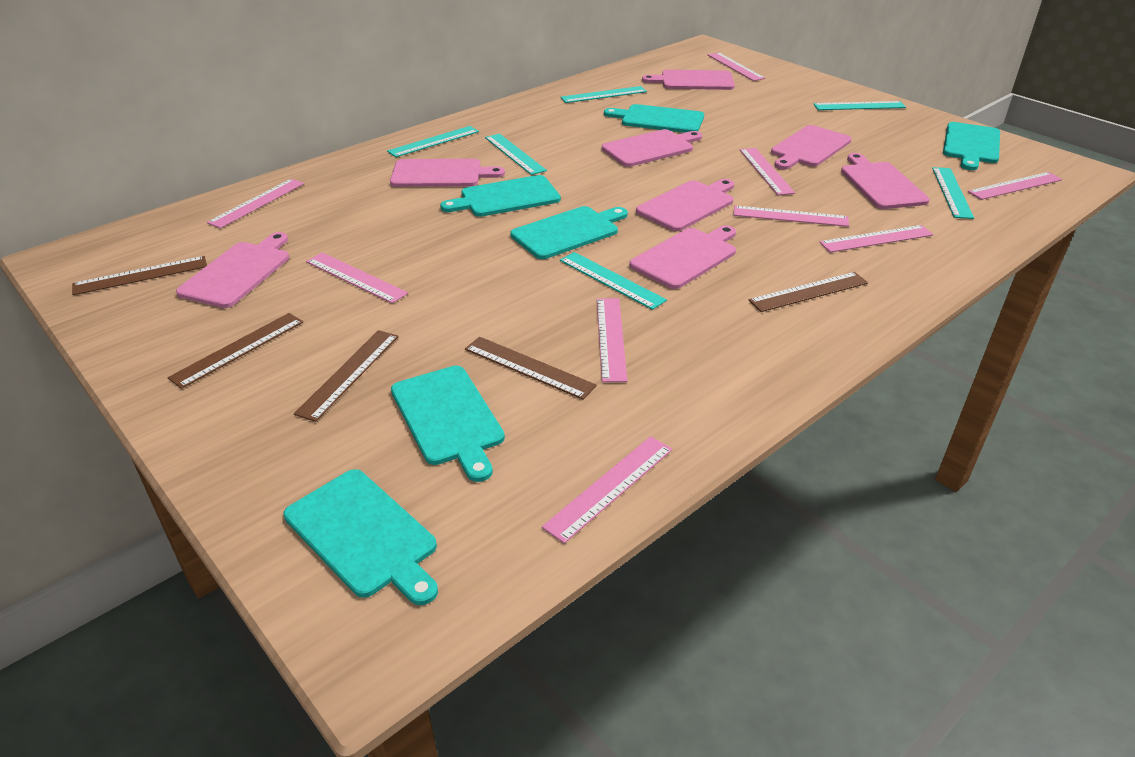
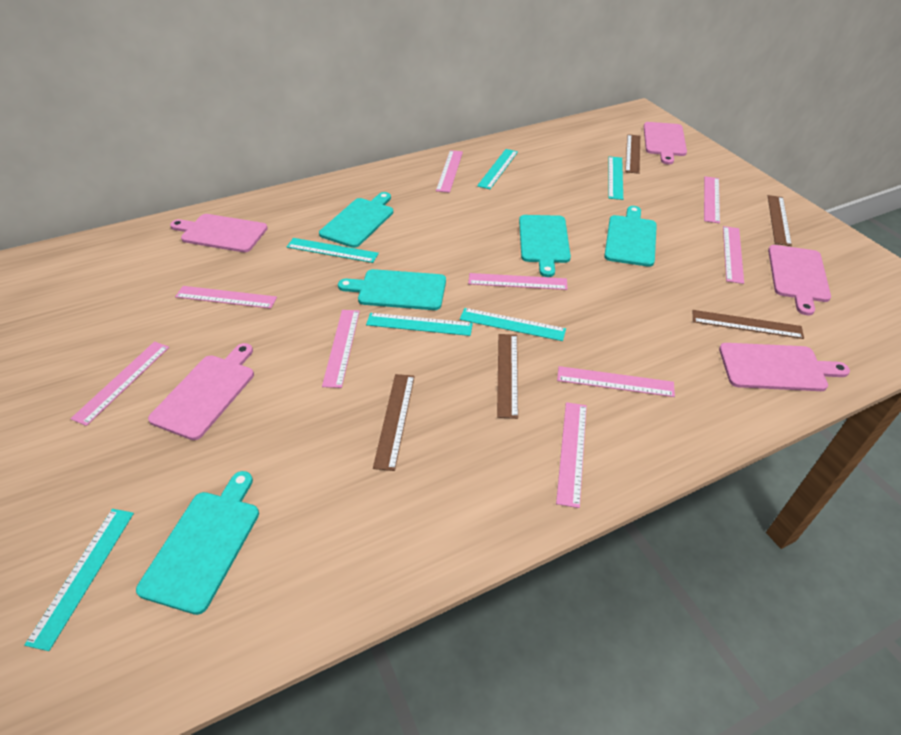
pink cutting board: [176,232,289,308] [390,159,505,187] [602,129,702,167] [629,225,736,289] [636,179,734,231] [642,70,735,90] [771,125,852,170] [841,153,930,209] = 8 -> [148,343,254,440] [170,214,268,252] [644,122,687,164] [719,343,850,391] [768,245,831,315] = 5
turquoise cutting board: [283,469,438,605] [391,366,505,482] [440,175,561,217] [510,206,628,259] [604,104,704,133] [943,122,1000,170] = 6 -> [136,471,259,615] [319,192,393,248] [338,269,446,310] [519,215,571,277] [604,206,657,267] = 5

